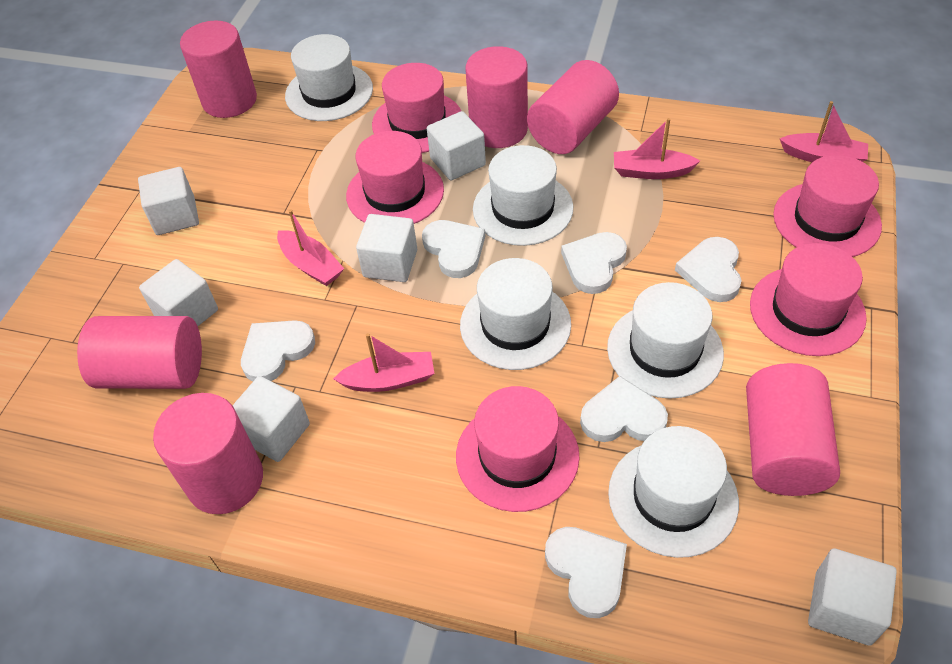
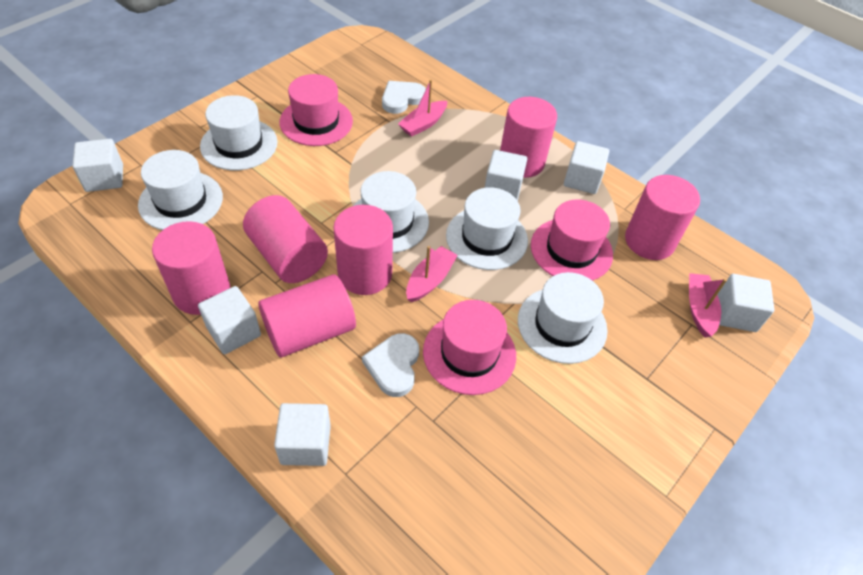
pink boat: [277,209,344,286] [333,333,434,392] [614,118,700,179] [780,101,868,162] = 4 -> [398,80,447,137] [406,246,458,302] [689,273,727,338] = 3
pink hat: [346,131,444,224] [372,63,461,153] [456,386,580,512] [750,243,867,356] [773,155,882,257] = 5 -> [280,74,353,146] [423,300,516,395] [531,200,613,281] = 3
white heart: [241,320,315,382] [422,220,485,278] [545,527,627,618] [561,232,627,294] [580,376,668,442] [675,237,742,302] = 6 -> [362,333,419,397] [382,81,426,114] = 2

